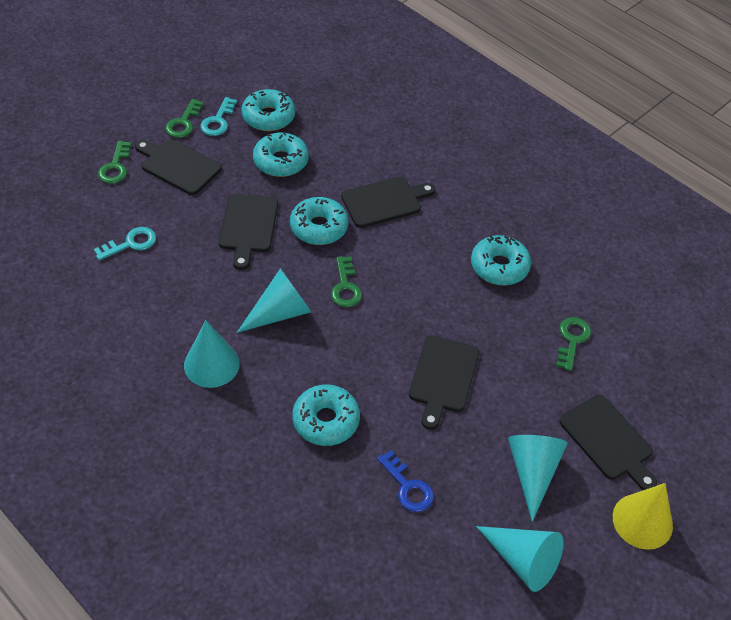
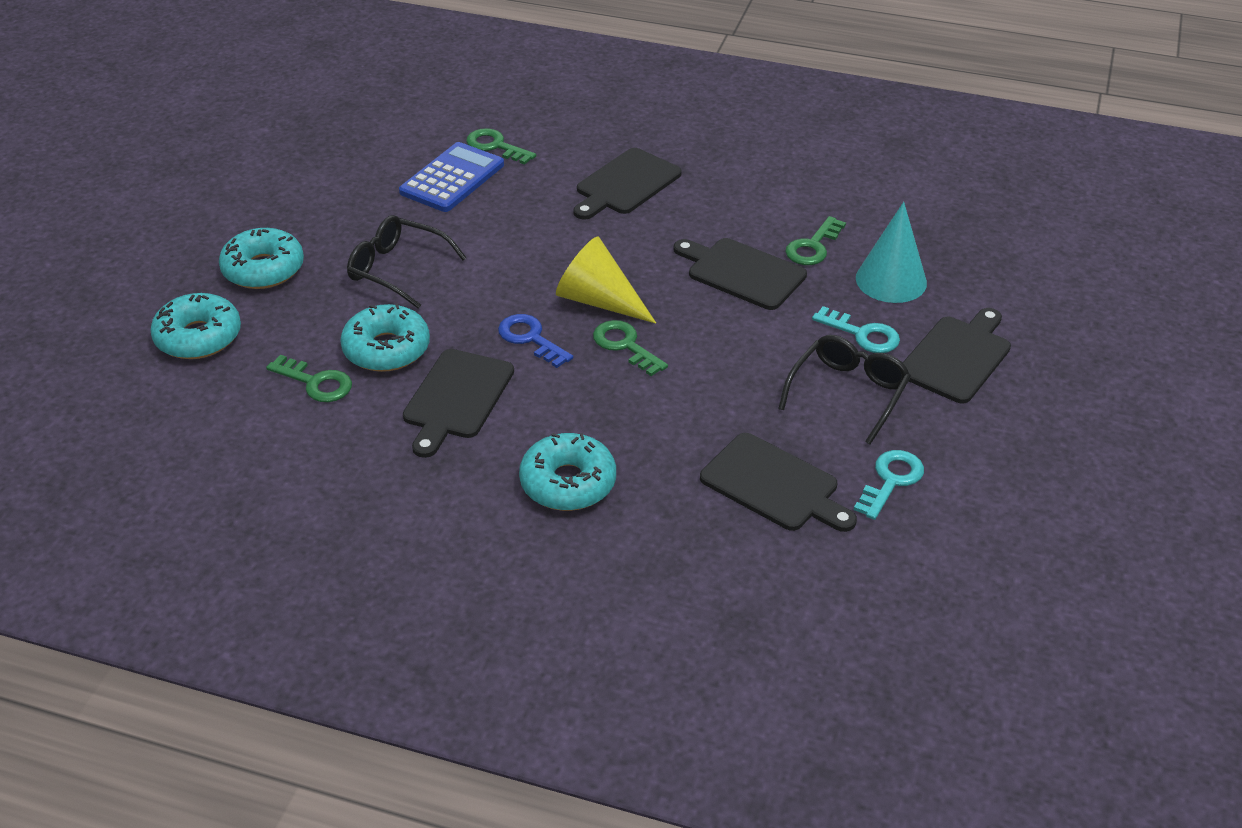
black glasses: none = 0 -> [347,215,467,309] [778,335,911,444] = 2
blue calculator: none = 0 -> [399,142,504,212] = 1
turquoise cone: [184,320,240,388] [237,269,311,333] [476,526,564,592] [508,435,568,522] = 4 -> [856,202,927,303] = 1
turquoise donut: [241,89,295,131] [253,132,309,177] [290,197,348,245] [292,385,360,446] [471,235,531,286] = 5 -> [150,293,241,359] [219,228,304,289] [340,303,430,372] [519,433,616,511] = 4

